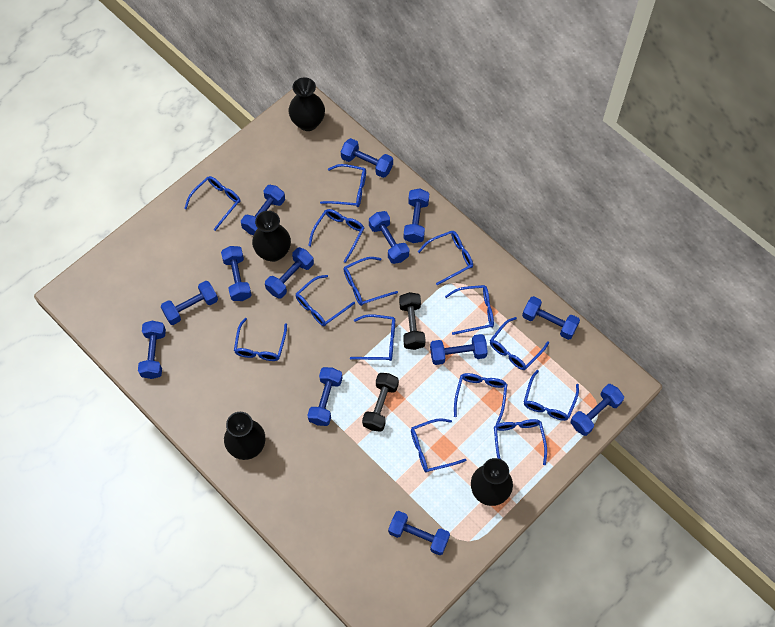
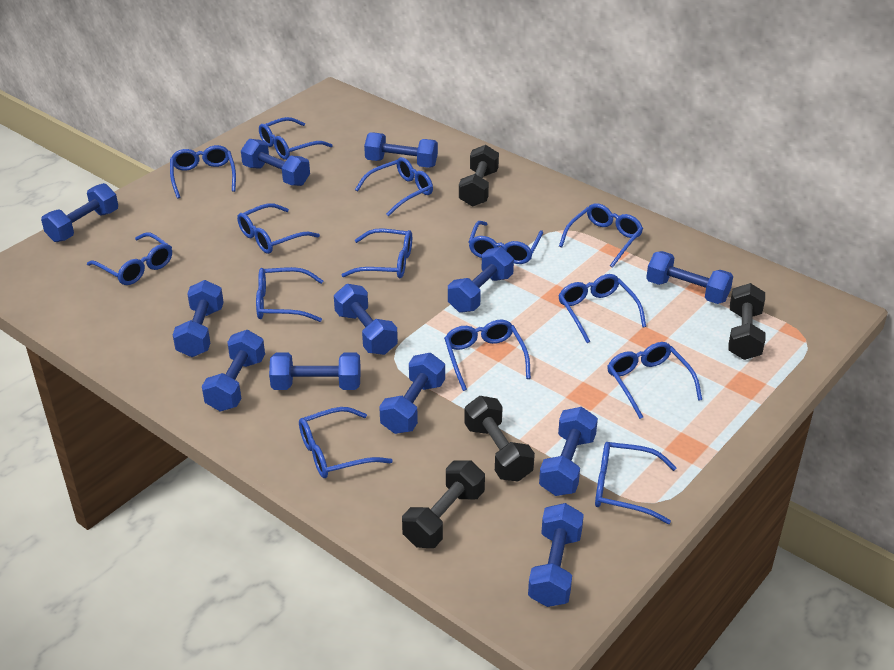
black dumbbell: [362,373,399,432] [399,292,426,350] = 2 -> [402,460,485,548] [459,145,499,207] [464,396,535,482] [728,283,765,360] = 4
black vase: [224,412,265,460] [252,211,291,262] [289,77,325,131] [471,458,513,506] = 4 -> none = 0
blue dumbbell: [138,321,166,379] [160,281,218,325] [221,246,251,301] [241,185,285,235] [265,247,314,299] [307,367,342,426] [341,138,393,178] [369,211,409,264] [388,511,450,555] [404,188,429,243] [430,334,488,365] [522,296,580,340] [570,384,624,436] = 13 -> [41,183,118,242] [173,280,224,357] [202,330,265,411] [241,139,310,186] [269,352,361,390] [334,284,398,355] [364,132,438,168] [379,353,445,434] [448,247,514,313] [528,503,584,607] [539,407,598,496] [646,251,733,304] = 12

